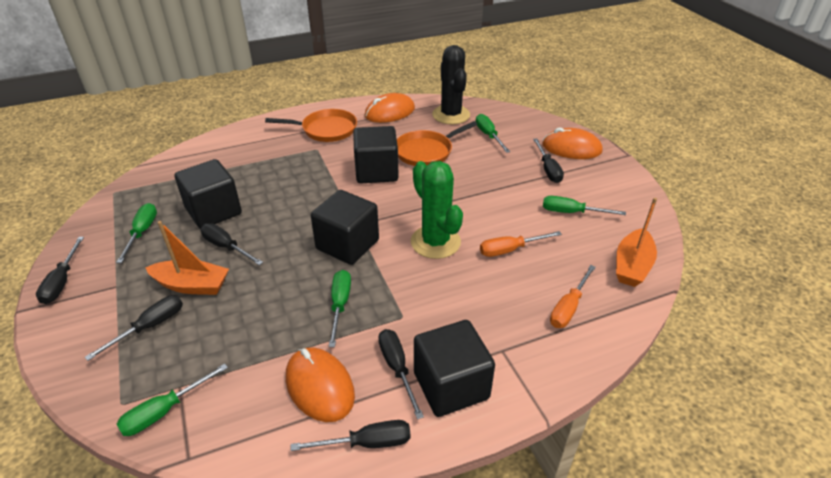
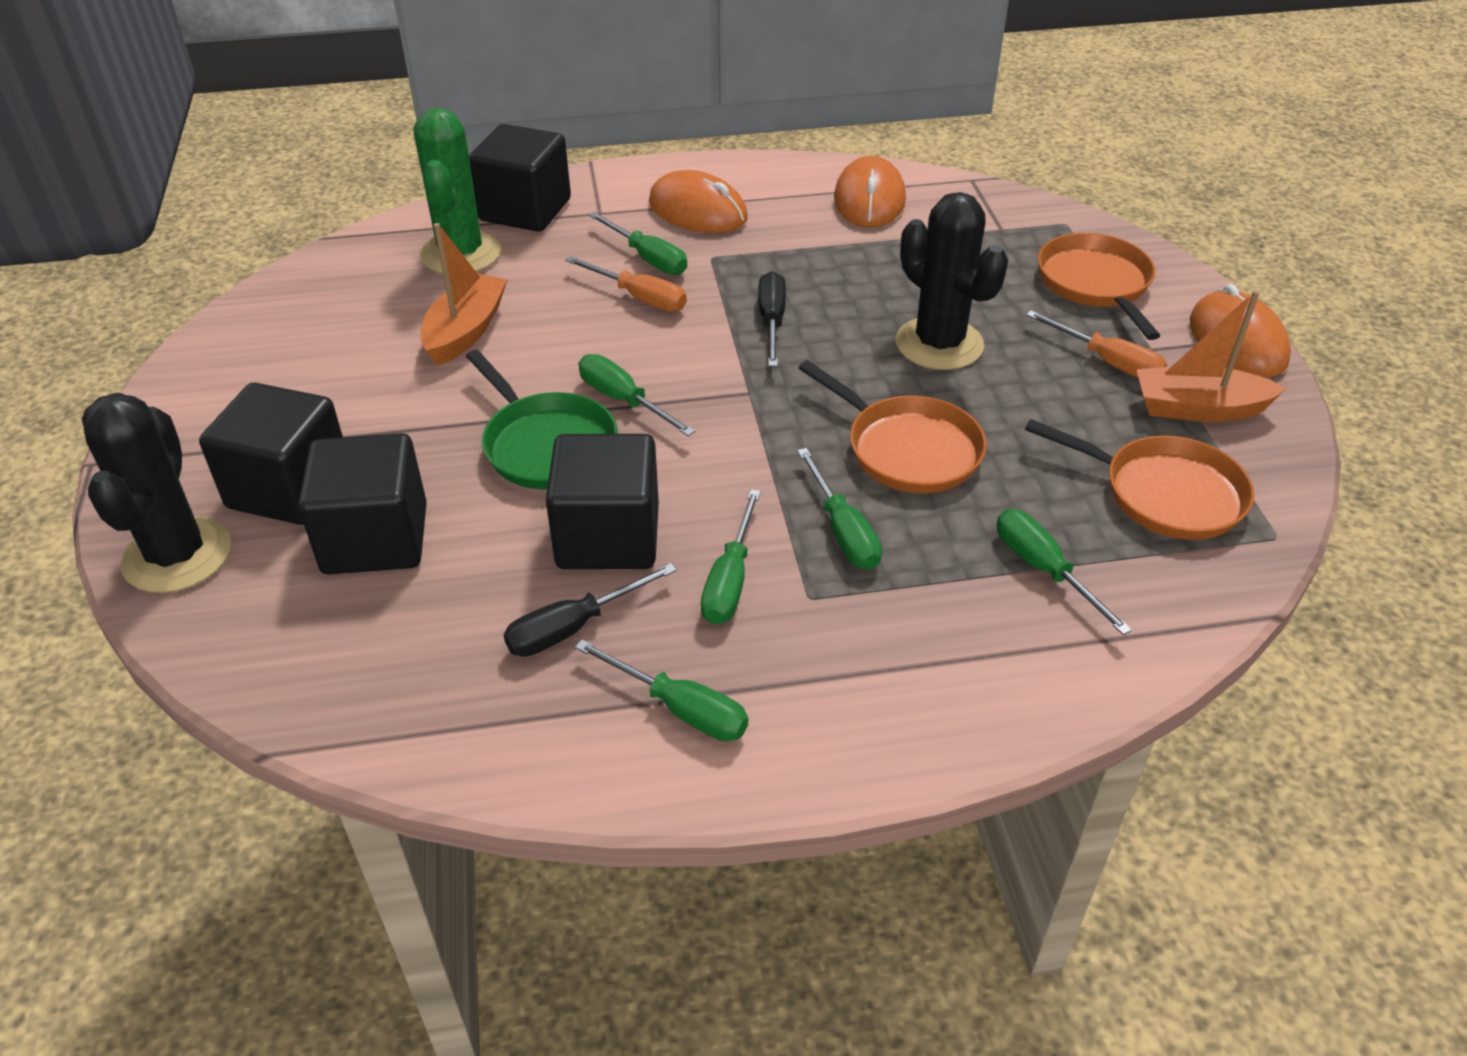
black cactus: [432,45,470,124] = 1 -> [82,393,231,593] [896,192,1008,370] = 2
black screwdriver: [36,237,84,304] [85,295,183,361] [200,223,263,265] [291,420,411,451] [378,329,424,419] [533,139,564,183] = 6 -> [504,563,677,657] [758,271,786,367] = 2
green pan: none = 0 -> [466,350,618,489] = 1
green screwdriver: [116,203,157,263] [117,364,228,436] [329,270,351,347] [475,114,510,153] [543,196,626,215] = 5 -> [575,639,748,742] [579,354,695,436] [589,212,687,275] [701,489,761,625] [797,448,882,570] [997,509,1132,635] = 6
orange pan: [265,109,357,142] [397,121,477,166] = 2 -> [798,360,987,493] [1025,419,1254,540] [1038,233,1160,340] = 3

